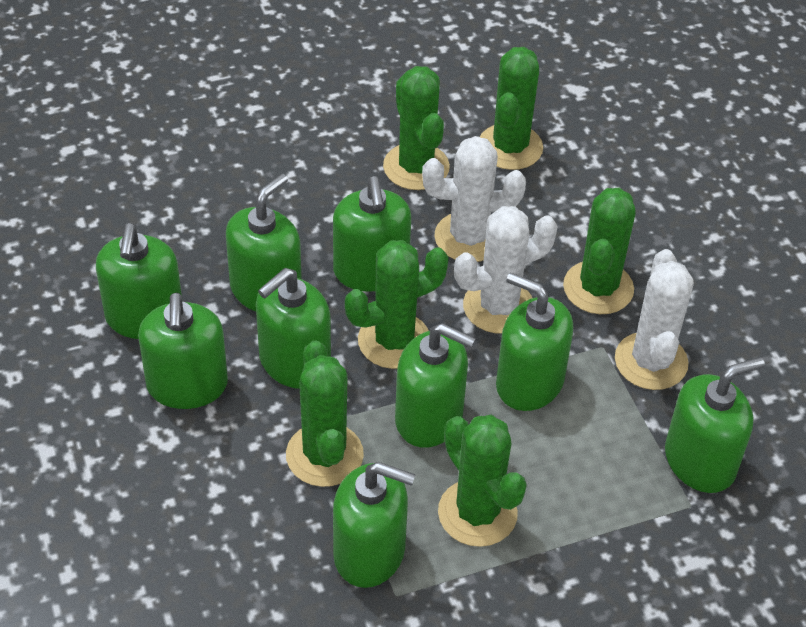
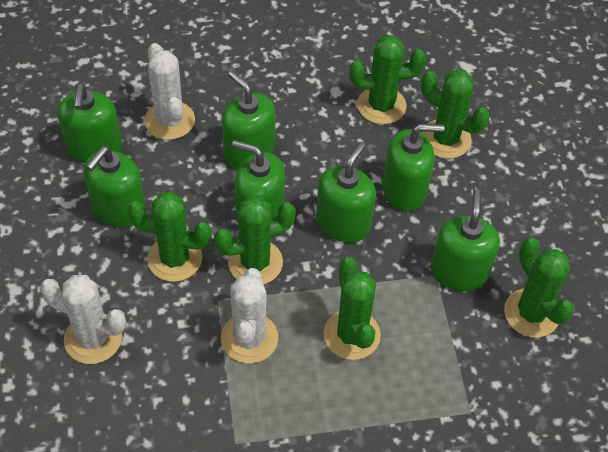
green soap dispenser: [96,223,182,339] [138,293,228,409] [226,174,302,312] [256,268,331,389] [333,176,411,292] [333,462,416,588] [395,323,476,448] [496,272,573,411] [665,357,765,493] = 9 -> [58,83,122,163] [84,146,146,228] [222,71,275,169] [232,140,285,222] [316,142,376,242] [382,124,444,211] [431,189,500,291] = 7

